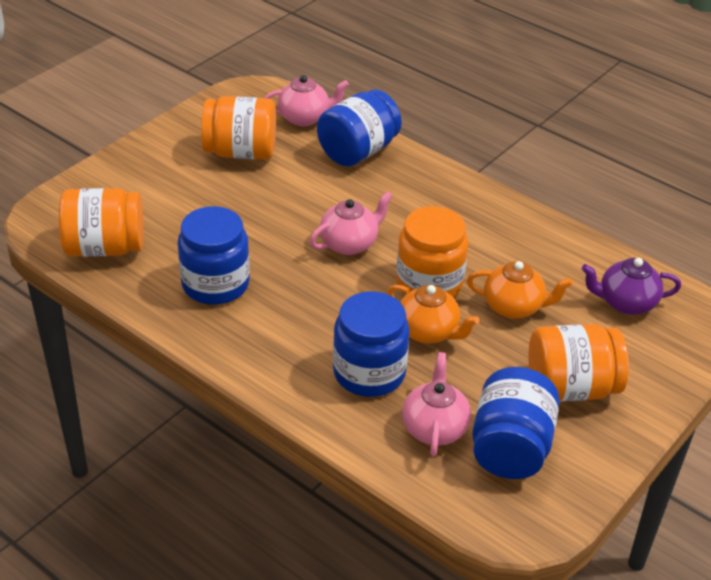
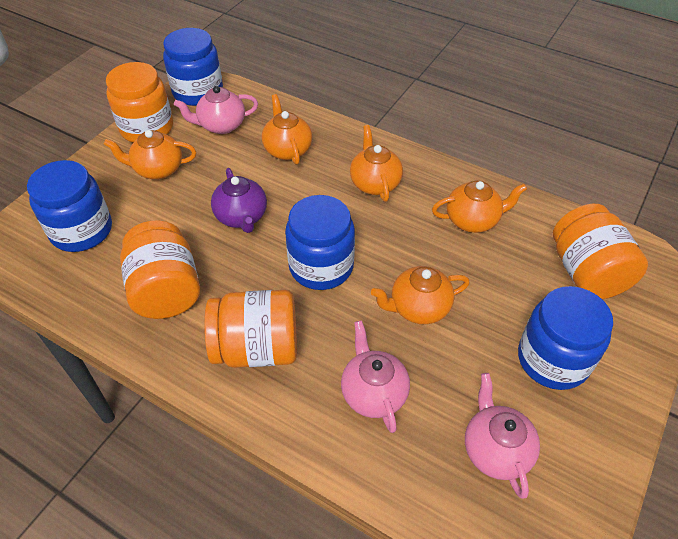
orange teapot: [388,285,479,343] [467,261,573,319] = 2 -> [104,130,196,179] [262,94,312,165] [350,125,403,202] [371,266,470,324] [432,181,527,233] = 5

